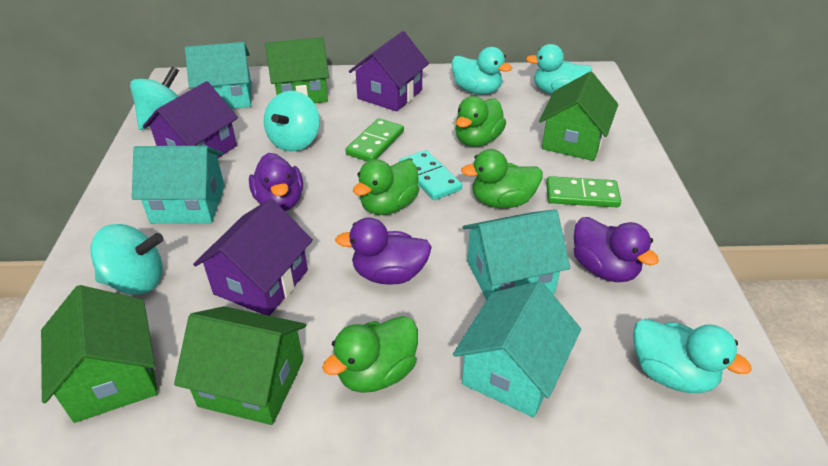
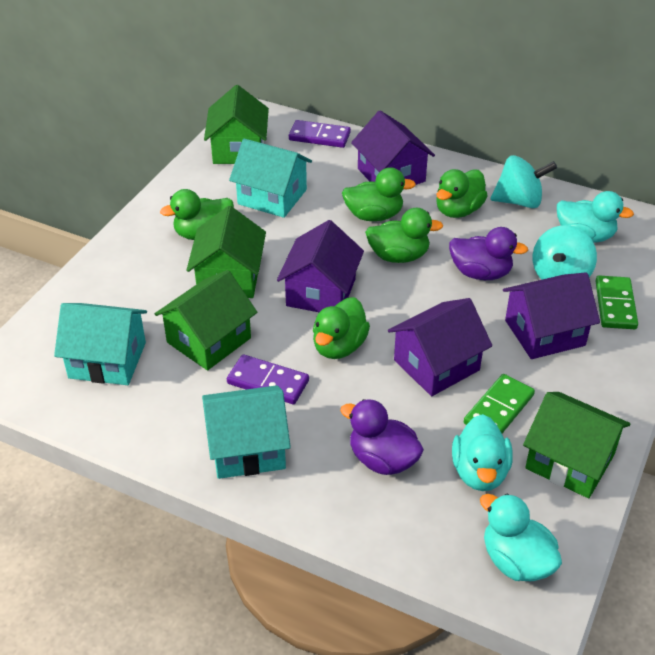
green duck: [322,316,418,393] [353,159,420,215] [455,96,506,147] [461,149,543,208] = 4 -> [160,189,234,240] [313,297,370,359] [342,167,416,221] [365,208,443,263] [436,169,488,218] = 5
purple domino: none = 0 -> [227,354,309,405] [289,120,351,148] = 2
purple duck: [249,153,303,211] [335,217,432,285] [574,217,659,282] = 3 -> [340,399,424,475] [449,227,528,280] = 2
purple house: [143,81,238,158] [193,199,313,316] [349,31,429,112] = 3 -> [277,220,364,312] [351,110,435,185] [388,298,492,396] [503,272,600,359] = 4
turquoise domino: [399,150,462,200] = 1 -> none = 0
turquoise house: [132,146,225,224] [185,42,251,109] [453,281,581,418] [463,209,570,300] = 4 -> [54,303,147,385] [202,385,291,479] [229,138,312,218] = 3
turquoise spinning top: [90,224,164,295] [130,66,179,130] [264,91,320,152] = 3 -> [490,155,557,208] [533,225,597,280] = 2

